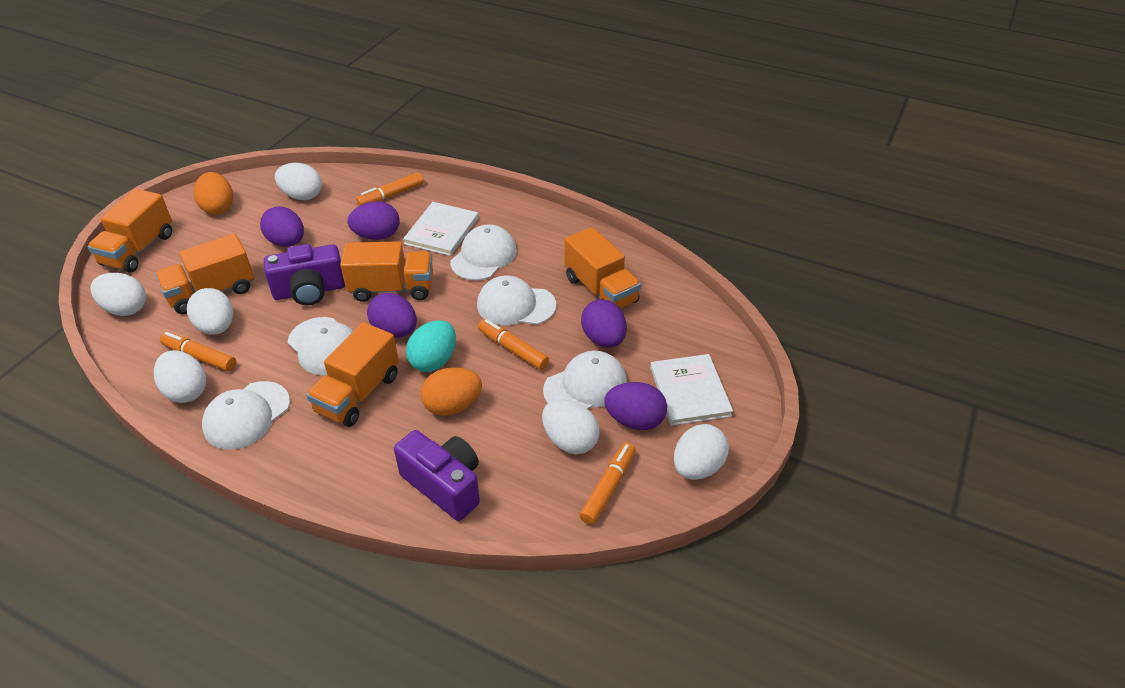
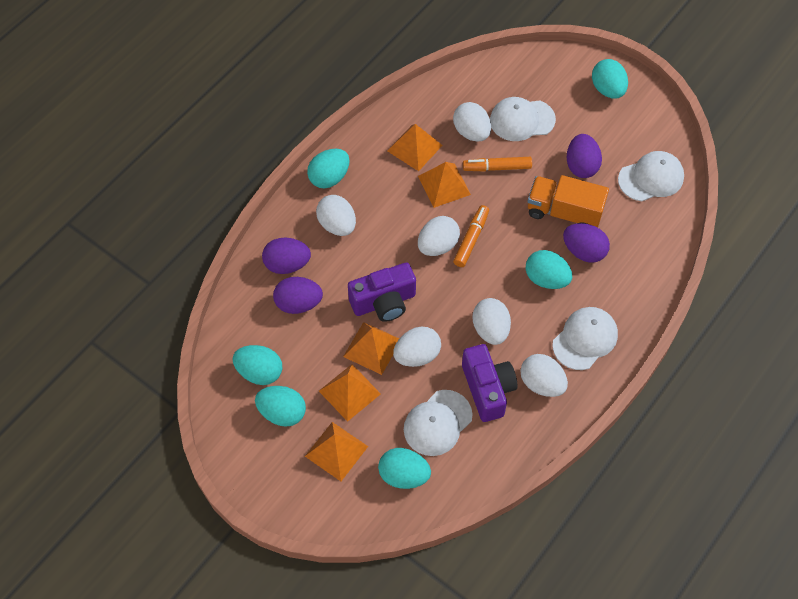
orange egg: [194,172,233,214] [421,367,482,416] = 2 -> none = 0
orange marker: [160,332,236,371] [356,172,424,206] [478,319,549,370] [579,442,636,525] = 4 -> [453,205,489,267] [463,157,532,172] = 2
orange pyramid: none = 0 -> [305,422,368,481] [319,364,381,422] [343,322,399,375] [388,124,442,171] [418,162,471,208] = 5
orange truck: [87,189,172,273] [155,234,254,314] [306,322,399,427] [340,241,433,302] [565,227,641,309] = 5 -> [528,175,609,228] = 1
purple egg: [260,206,304,247] [347,201,400,240] [367,292,417,338] [581,299,627,348] [604,382,667,430] = 5 -> [262,238,311,274] [273,277,323,314] [563,223,610,263] [566,134,602,178] = 4
turquoise egg: [406,320,456,372] = 1 -> [233,345,283,385] [255,386,306,427] [307,149,350,189] [378,448,431,489] [526,250,572,289] [592,59,628,98] = 6
white book: [403,202,478,256] [650,354,733,426] = 2 -> none = 0
white cap: [202,381,290,450] [288,317,353,375] [450,224,517,280] [477,275,556,325] [543,351,627,409] = 5 -> [404,390,473,456] [490,97,556,141] [553,307,618,370] [618,151,684,201] = 4

